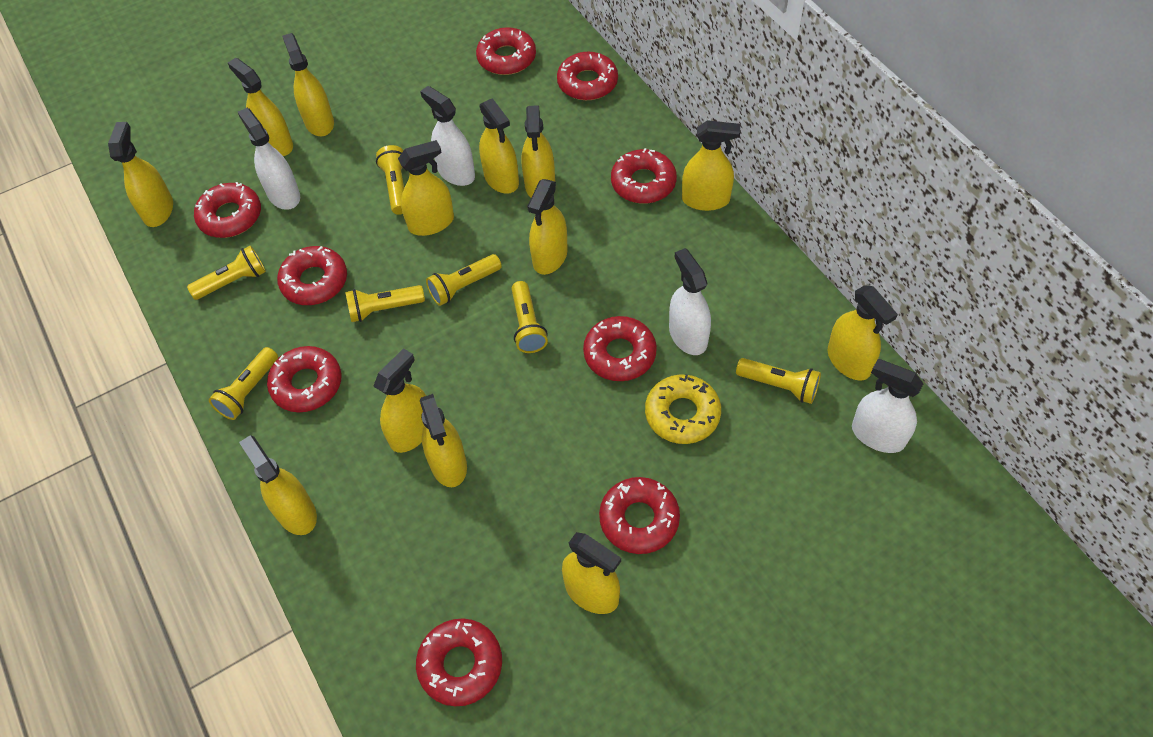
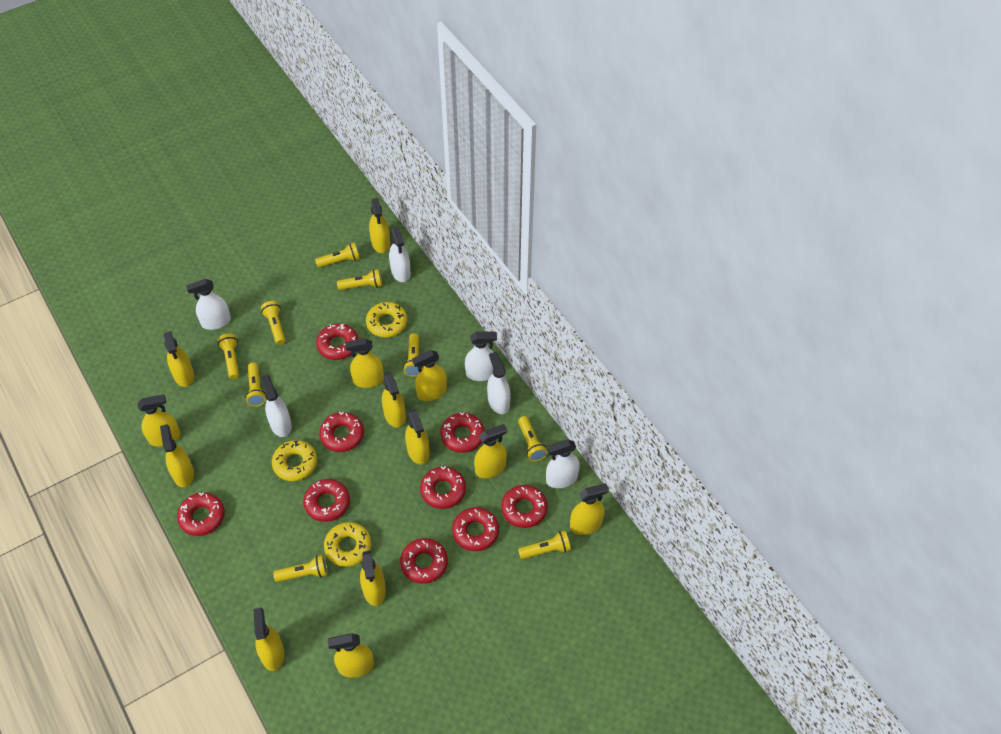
white spray bottle: [238,108,300,210] [420,86,475,186] [669,248,711,355] [852,359,924,453] = 4 -> [186,279,231,330] [261,375,292,437] [389,227,411,282] [465,332,497,381] [487,352,511,414] [546,439,580,488] = 6
yellow donut: [645,374,721,444] = 1 -> [272,440,317,481] [324,522,371,567] [366,302,408,338] = 3
yellow flashlight: [187,245,266,300] [209,347,278,420] [345,285,425,322] [376,145,404,215] [426,254,502,306] [511,281,548,353] [736,358,821,404] = 7 -> [218,333,239,379] [245,363,266,407] [261,301,286,345] [273,555,328,582] [315,242,360,268] [337,269,382,290] [403,333,423,377] [518,416,548,462] [518,531,571,560] = 9

